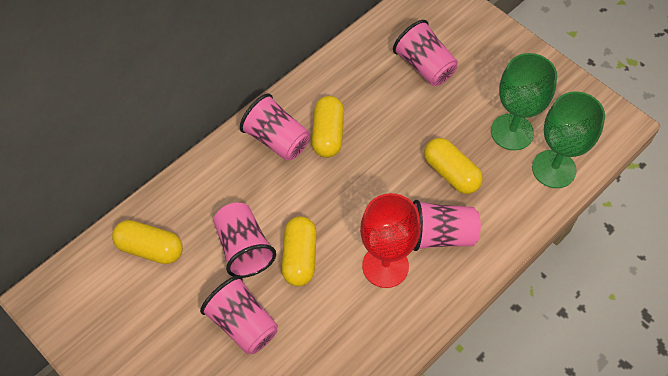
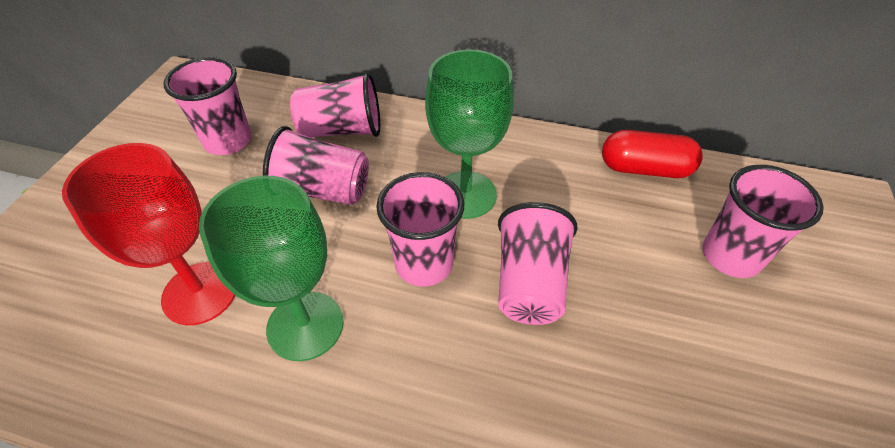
pink cup: [200,275,278,354] [213,203,276,278] [240,94,310,161] [393,20,458,86] [413,200,481,251] = 5 -> [164,57,252,155] [263,126,369,205] [290,72,380,137] [376,172,464,287] [498,202,578,325] [703,165,824,278] = 6
red capsule: none = 0 -> [602,130,703,178] = 1
yellow capsule: [112,220,183,264] [282,216,317,286] [312,96,344,158] [424,138,483,194] = 4 -> none = 0

